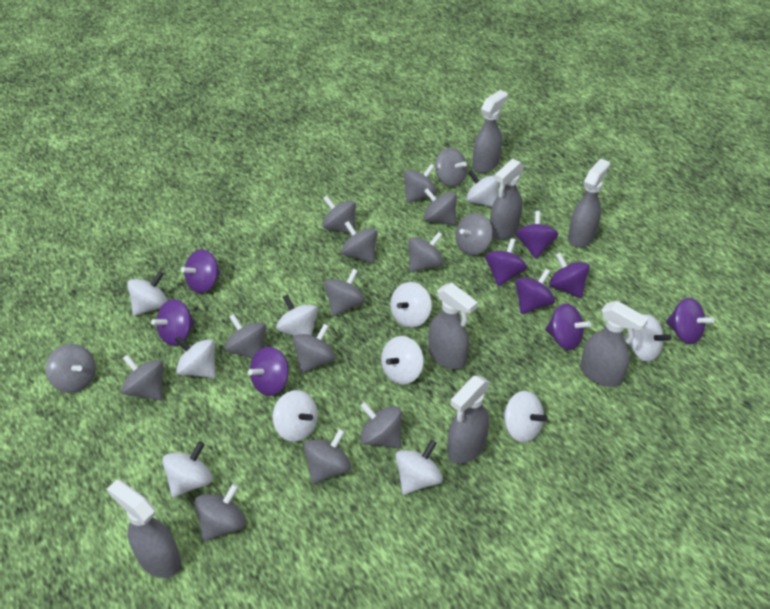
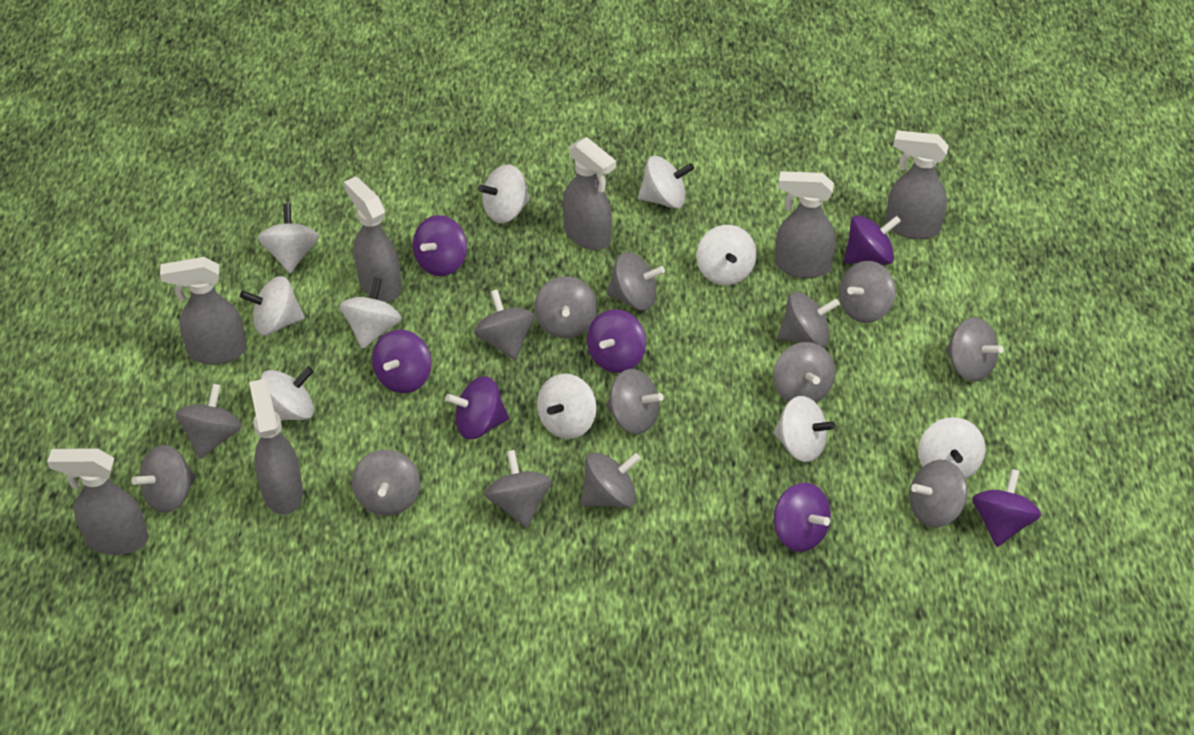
grey spinning top: [46,344,96,393] [122,354,164,400] [194,484,245,541] [225,314,266,359] [293,323,336,373] [304,429,351,484] [322,196,356,234] [324,269,365,316] [341,221,378,263] [360,402,402,448] [404,164,437,203] [408,232,443,272] [424,188,457,225] [435,148,467,187] [455,213,493,255] = 15 -> [132,445,196,513] [176,384,242,459] [352,450,420,516] [474,289,535,360] [485,450,552,528] [534,276,597,338] [581,452,641,508] [606,252,665,311] [607,369,664,434] [774,342,835,403] [778,292,840,347] [839,261,895,323] [910,460,967,528] [946,318,1004,382] = 14
purple spinning top: [151,299,195,346] [181,249,220,293] [248,347,289,396] [485,238,527,287] [515,269,555,314] [516,211,558,259] [545,303,591,350] [549,253,590,298] [666,298,715,344] = 9 -> [372,330,432,393] [413,215,467,276] [445,376,509,439] [587,309,646,373] [774,483,831,552] [844,215,901,265] [972,469,1041,547] = 7
white spinning top: [127,271,168,316] [162,441,212,498] [175,336,216,378] [273,390,318,442] [276,294,318,336] [381,336,424,384] [390,282,432,328] [395,440,443,495] [466,170,499,207] [503,391,547,443] [624,314,671,362] = 11 -> [240,276,305,335] [258,204,319,273] [260,367,314,421] [340,277,402,349] [478,164,530,223] [537,374,597,439] [638,156,694,209] [697,225,757,285] [773,396,835,462] [918,417,986,479] = 10

